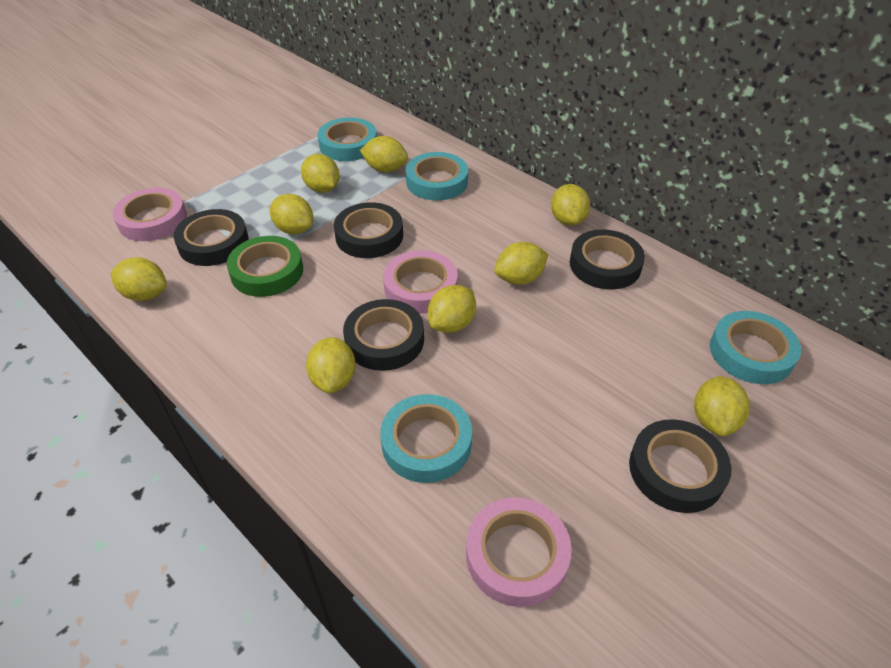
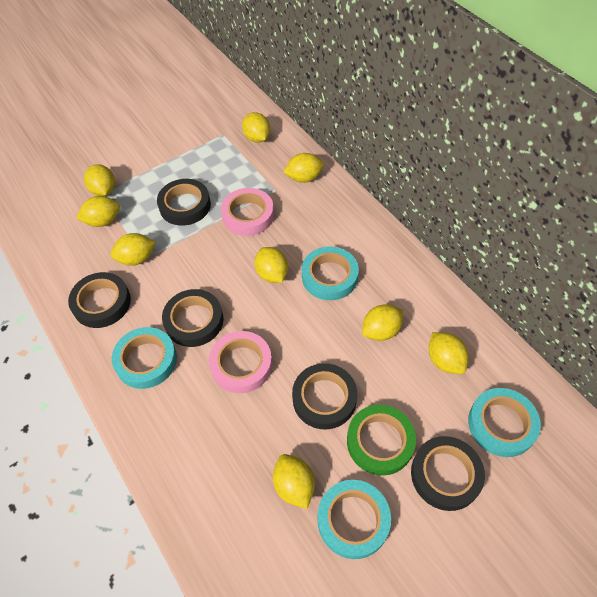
pink tape: [113,188,187,241] [383,250,458,314] [466,498,572,607] = 3 -> [209,331,272,393] [221,188,274,236] = 2

